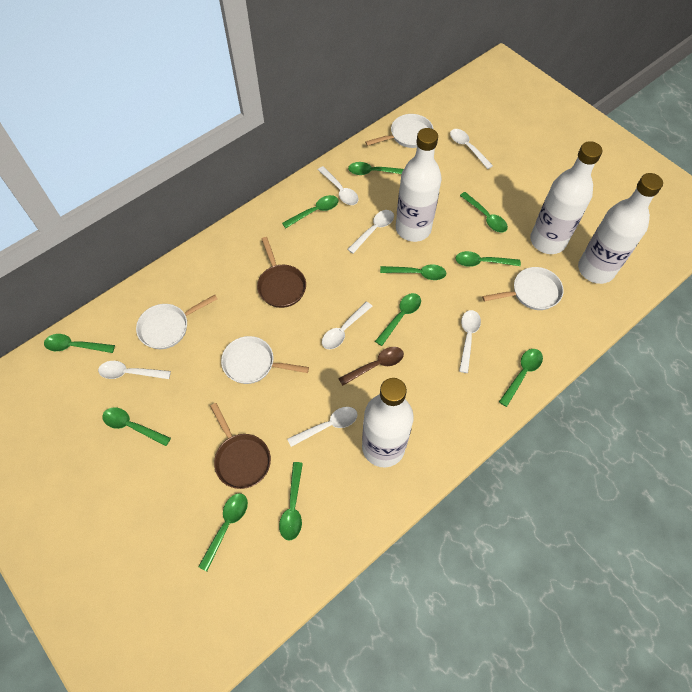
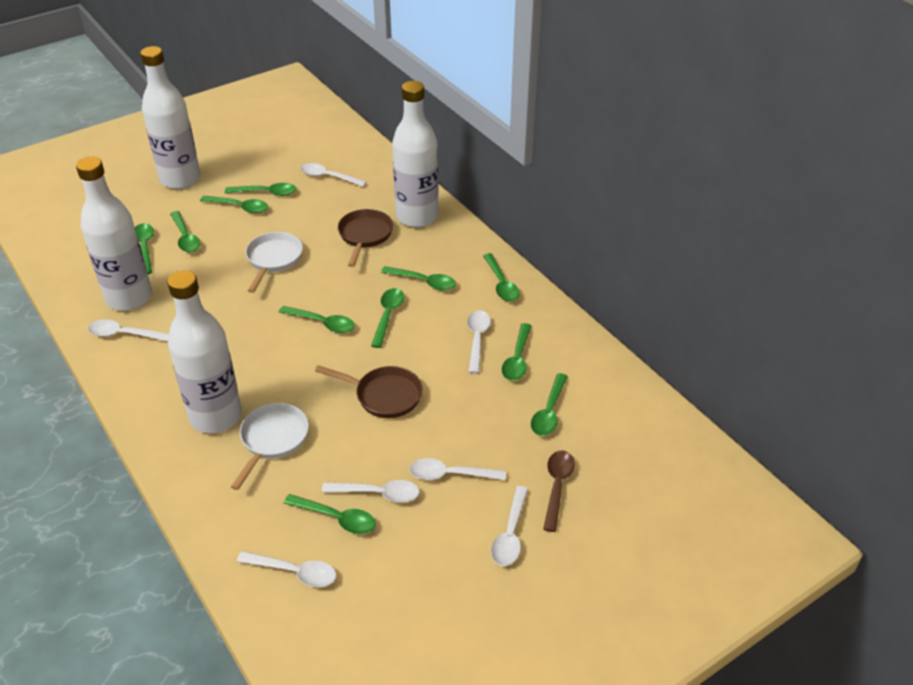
white pan: [136,295,217,349] [221,336,309,384] [365,114,433,148] [482,267,564,310] = 4 -> [231,403,309,490] [245,232,303,293] = 2

